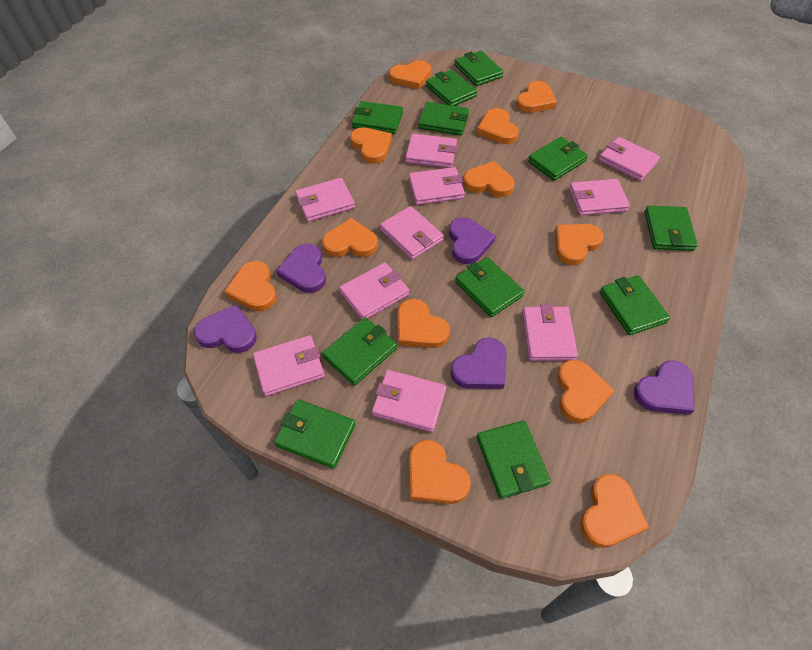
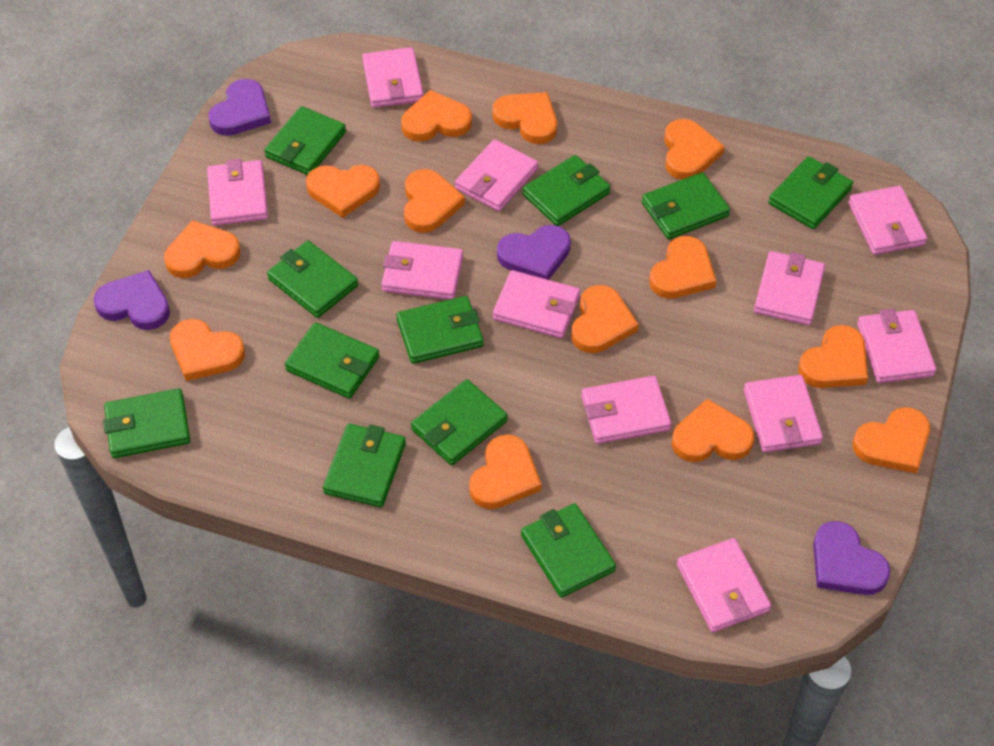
orange heart: [224,261,276,311] [322,218,378,257] [350,127,392,164] [389,60,431,89] [398,299,450,348] [409,440,471,504] [463,161,515,197] [477,108,519,144] [516,81,557,113] [555,224,604,265] [557,360,615,423] [580,474,649,548] = 12 -> [164,220,241,278] [170,319,245,381] [306,165,380,218] [401,90,472,142] [404,169,465,233] [469,435,541,509] [493,92,557,144] [571,285,639,353] [649,236,716,299] [664,119,725,180] [672,399,754,462] [798,325,868,388] [853,407,930,474] = 13
pink wallet: [253,335,325,396] [295,178,355,222] [339,263,409,319] [372,370,446,432] [380,206,444,260] [405,134,457,168] [409,167,465,205] [522,304,578,361] [569,179,630,216] [599,137,660,181] = 10 -> [207,159,268,226] [362,47,423,108] [381,241,463,300] [455,139,538,211] [493,270,580,338] [581,376,671,444] [677,538,771,632] [744,375,823,452] [754,251,825,325] [848,186,927,255] [857,309,936,383] = 11
purple heart: [194,304,257,353] [276,244,326,293] [449,217,496,264] [451,338,507,389] [634,361,694,415] = 5 -> [94,270,170,330] [209,79,271,136] [497,225,571,280] [813,521,891,595] = 4

